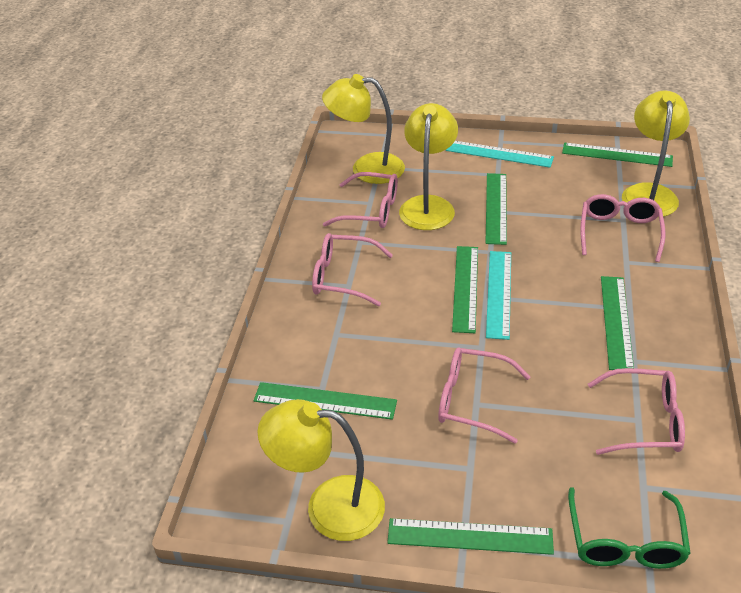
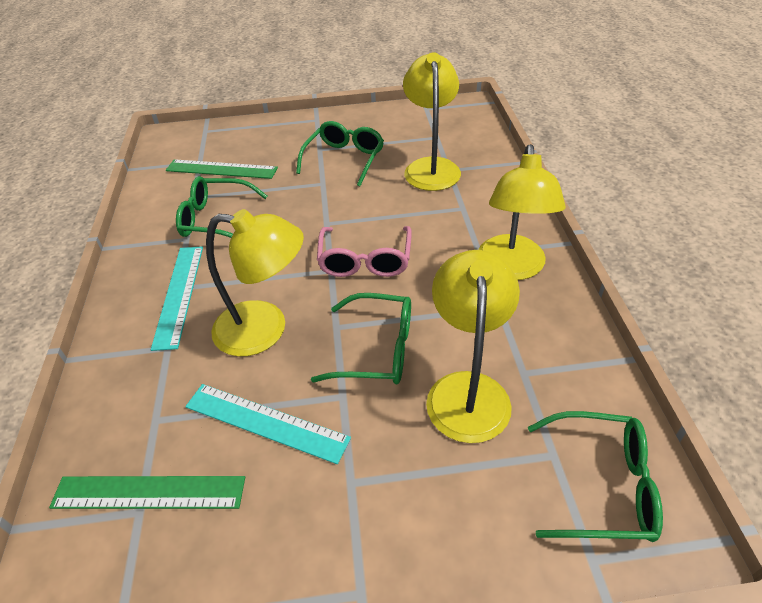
green glasses: [568,487,691,569] = 1 -> [176,176,267,238] [296,121,384,186] [311,293,411,384] [528,411,663,542] = 4
green ruler: [254,382,397,420] [387,518,554,555] [452,246,478,333] [486,173,507,245] [562,143,673,167] [601,276,634,370] = 6 -> [49,476,245,509] [166,159,278,179] = 2
pink glasses: [312,233,393,306] [323,172,398,228] [438,347,530,444] [580,194,666,262] [588,368,685,455] = 5 -> [317,226,412,277] = 1

